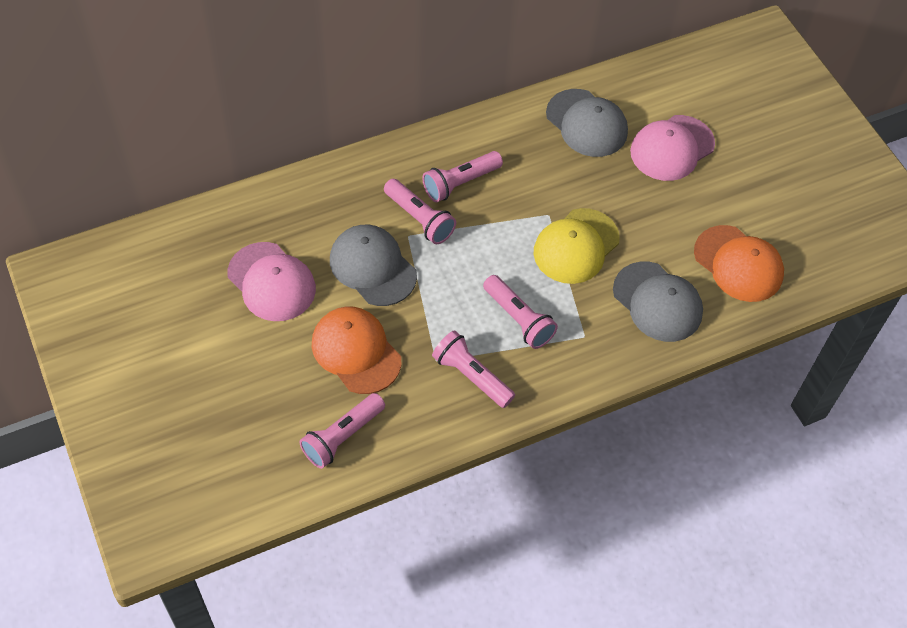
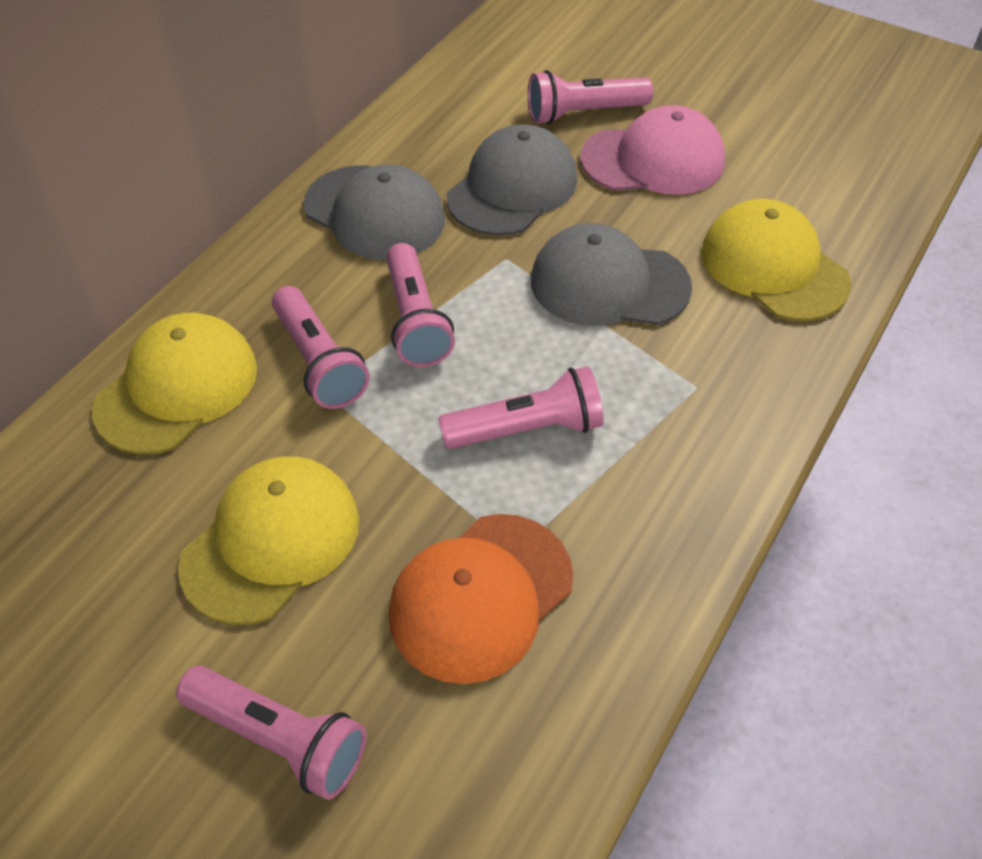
orange cap: [312,307,401,394] [694,225,784,302] = 2 -> [388,514,573,684] = 1
pink cap: [228,242,316,321] [630,115,715,181] = 2 -> [581,105,725,195] = 1
yellow cap: [534,208,620,284] = 1 -> [92,313,257,455] [178,456,359,625] [701,199,851,321] = 3

